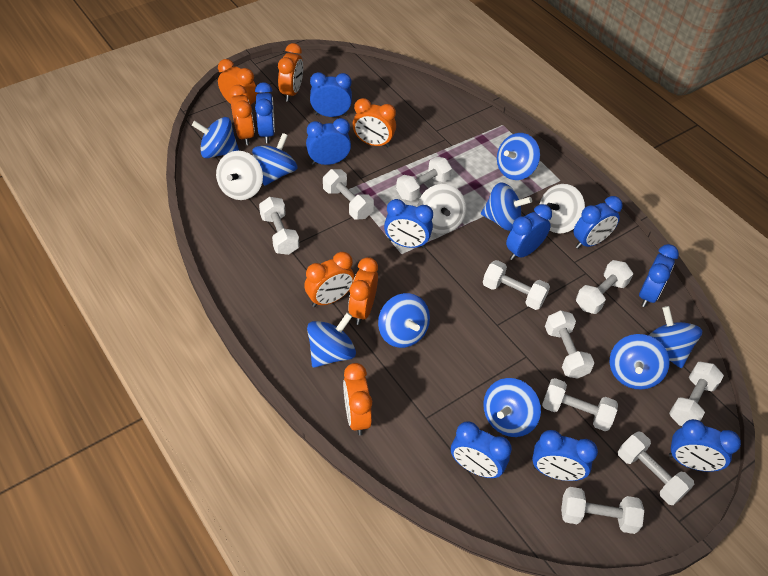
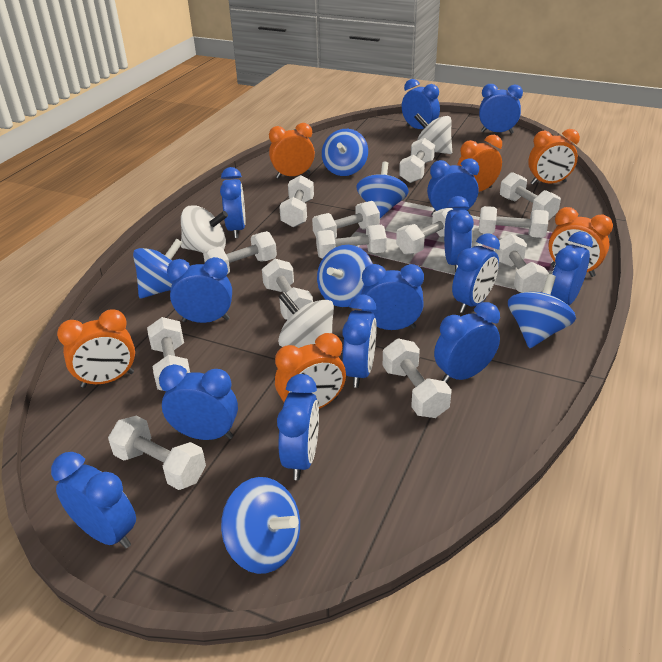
blue clock: [255,82,275,143] [306,118,351,165] [310,72,352,117] [384,199,433,248] [451,421,512,478] [506,204,552,260] [532,430,598,481] [574,196,623,249] [639,244,679,307] [669,419,741,472] = 10 -> [51,452,136,549] [159,364,238,440] [167,257,232,323] [220,167,246,238] [277,374,319,480] [342,294,377,388] [361,264,424,330] [402,79,440,129] [427,158,479,216] [434,302,500,383] [444,196,474,273] [452,233,500,313] [479,84,523,134] [551,232,593,305] = 14
blue spinning top: [192,117,239,158] [252,133,298,186] [307,313,356,368] [378,293,430,348] [481,182,532,231] [483,378,541,437] [497,133,540,180] [610,334,670,390] [648,306,702,368] = 9 -> [133,238,183,298] [221,477,300,574] [317,245,373,307] [322,129,368,176] [356,162,409,218] [508,274,576,348] = 6
orange clock: [218,59,258,111] [229,85,254,145] [278,43,303,102] [304,252,355,307] [343,363,372,435] [348,257,378,325] [353,98,396,147] = 7 -> [57,309,135,388] [269,123,315,179] [275,333,346,409] [457,135,502,192] [528,129,580,185] [548,207,613,277] = 6
white dumbbell: [259,197,299,255] [323,169,374,220] [396,157,452,201] [483,260,550,310] [542,378,618,431] [545,310,594,379] [561,487,644,534] [576,260,633,314] [618,432,694,505] [669,362,724,426] = 10 -> [108,416,206,490] [147,317,190,391] [203,231,277,274] [262,259,313,320] [279,175,314,228] [312,201,380,239] [316,225,387,259] [383,339,452,418] [396,208,453,255] [399,137,435,183] [479,206,549,238] [495,234,549,293] [500,172,561,220] = 13

